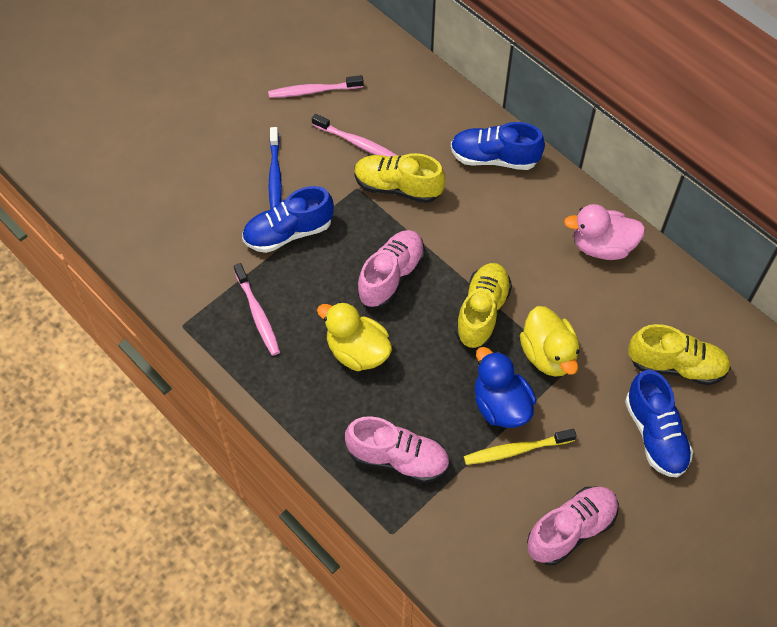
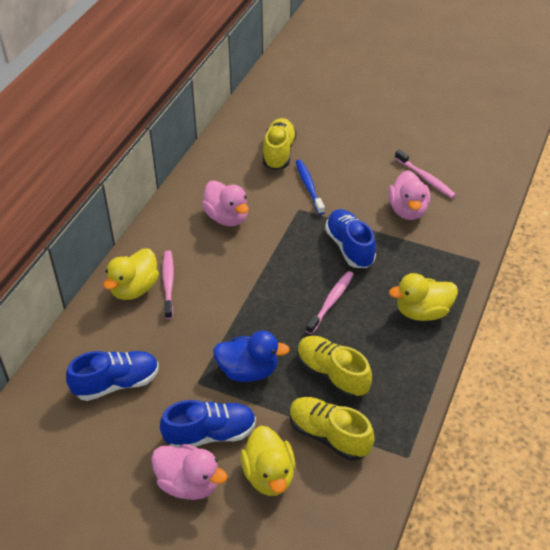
pink duck: [564,204,645,260] = 1 -> [151,444,228,500] [202,181,249,226] [388,170,430,220] = 3
pink shoe: [345,416,450,483] [357,230,425,308] [527,487,619,565] = 3 -> none = 0
yellow duck: [317,302,392,371] [520,306,579,377] = 2 -> [104,248,159,300] [241,426,295,496] [389,273,458,321] = 3
yellow toothbrush: [464,429,577,465] = 1 -> none = 0

